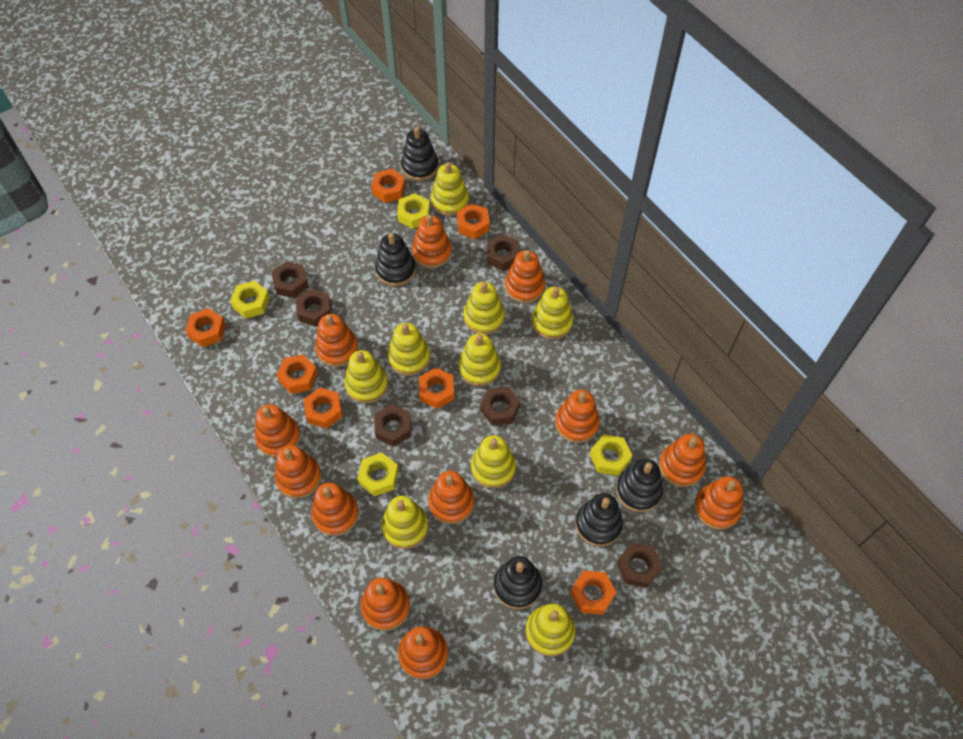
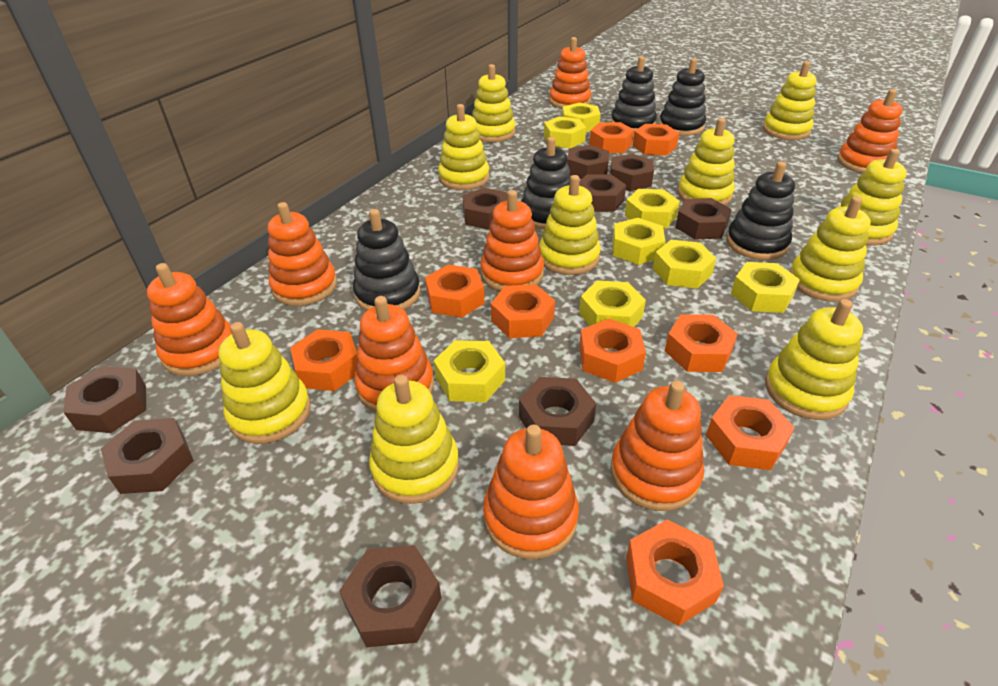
brown nut: [271,261,309,298] [296,289,332,327] [374,404,411,447] [480,386,520,426] [487,234,519,271] [617,543,663,588] = 6 -> [63,366,146,433] [101,418,194,494] [339,545,441,647] [462,188,507,230] [519,377,596,446] [567,145,609,179] [579,175,626,212] [610,154,654,191] [675,198,732,240] = 9
orange nut: [185,308,226,347] [277,354,318,394] [303,387,343,429] [371,169,406,203] [419,368,454,409] [457,203,490,239] [570,570,616,615] = 7 -> [290,329,357,391] [425,264,484,318] [491,284,555,338] [579,318,646,383] [589,122,634,153] [626,520,724,626] [633,124,679,156] [665,314,738,372] [706,395,795,470] = 9
orange stacking toy: [255,404,301,457] [275,445,322,499] [311,483,359,536] [315,314,358,367] [361,578,410,631] [398,627,448,680] [412,215,452,268] [428,471,474,524] [505,250,545,303] [555,390,600,443] [659,434,706,487] [694,476,743,530] = 12 -> [147,263,232,376] [268,202,337,306] [355,296,434,412] [480,190,544,291] [483,425,579,559] [549,37,591,109] [610,381,704,511] [837,89,903,173] = 8
yellow nut: [230,281,270,319] [357,453,399,496] [397,193,430,229] [590,434,632,476] = 4 -> [434,340,505,402] [544,116,586,148] [562,102,600,132] [579,280,646,327] [612,218,665,265] [625,189,680,229] [653,240,716,289] [731,262,800,313] = 8
yellow stacking toy: [344,350,388,403] [381,496,429,549] [388,323,430,376] [431,162,469,216] [458,333,501,386] [464,282,505,335] [471,435,516,489] [525,604,575,657] [532,287,573,340] = 9 -> [219,322,311,444] [369,375,459,504] [438,104,489,190] [472,64,516,142] [539,175,601,275] [678,118,735,205] [763,61,817,140] [765,299,863,420] [789,196,871,302] [838,149,907,246] = 10

